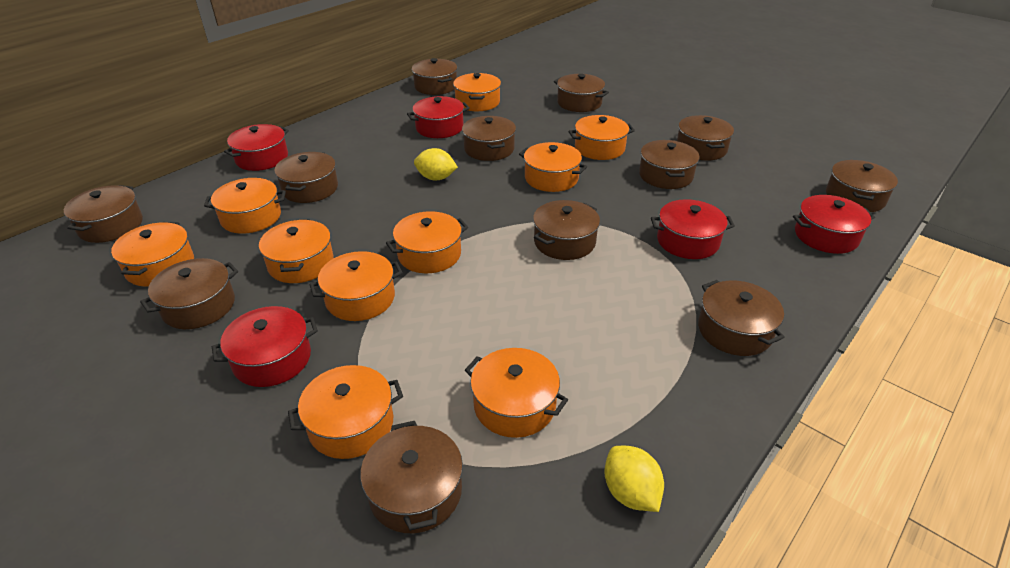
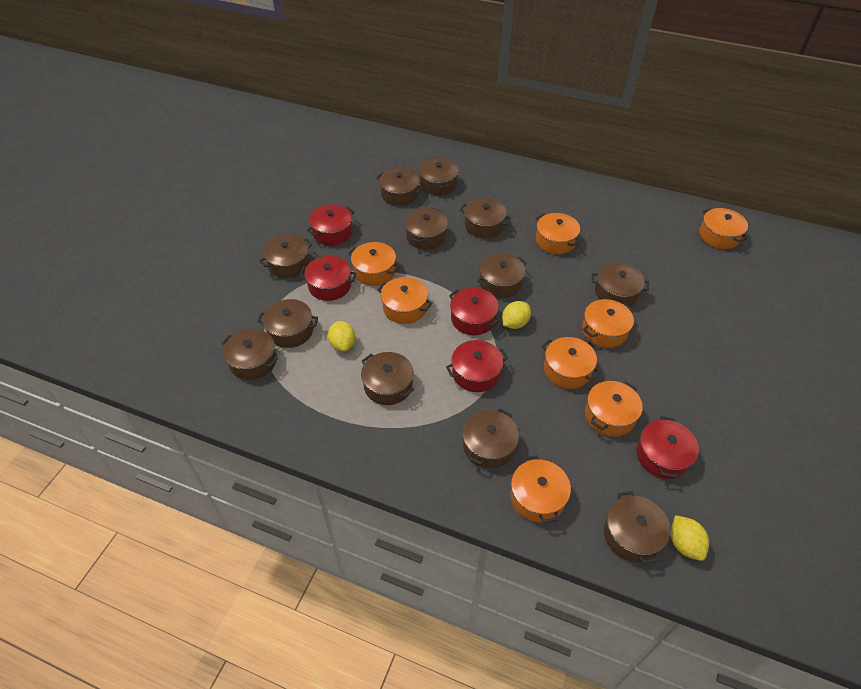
orange pot: [111,222,194,287] [204,178,286,234] [259,219,333,283] [288,365,403,459] [309,251,403,321] [386,211,468,273] [453,73,501,111] [465,348,568,438] [519,142,587,192] [569,115,635,160] = 10 -> [348,242,400,286] [377,277,432,324] [510,455,571,523] [536,213,581,254] [542,337,600,389] [582,299,634,348] [585,381,643,437] [699,208,748,249] = 8
yellow lemon: [414,148,458,181] [604,446,664,512] = 2 -> [328,321,355,352] [502,301,531,329] [671,515,709,561] = 3

